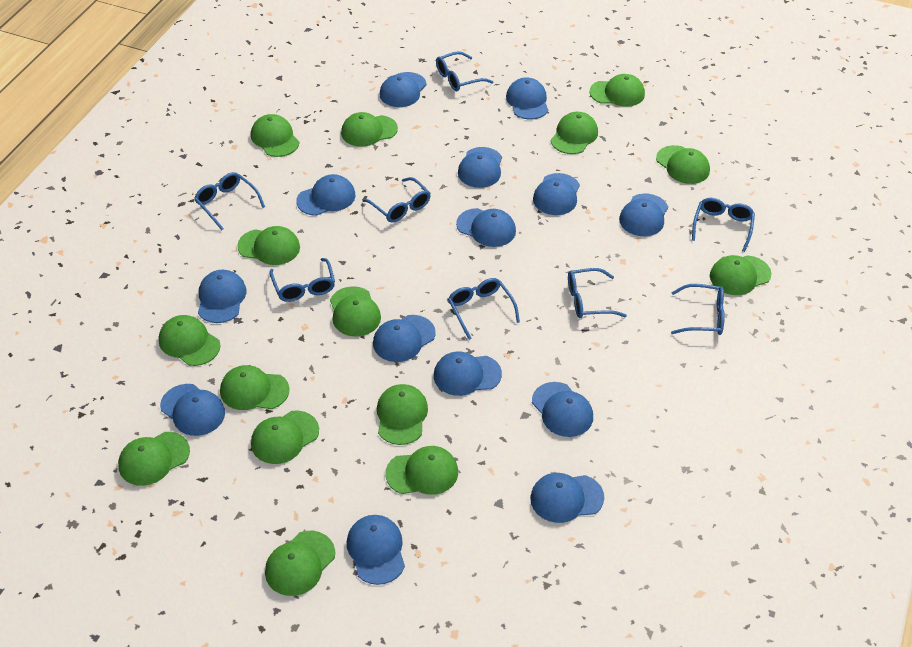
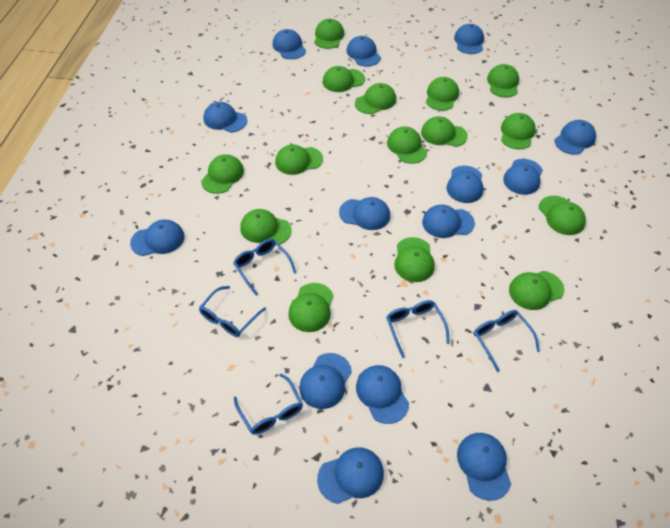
blue glasses: [194,172,265,230] [269,258,335,302] [362,177,431,223] [436,51,493,91] [448,278,520,340] [568,268,627,319] [671,284,725,335] [692,198,755,252] = 8 -> [199,286,266,337] [233,239,296,296] [234,373,303,435] [386,300,450,358] [474,310,540,372] = 5

